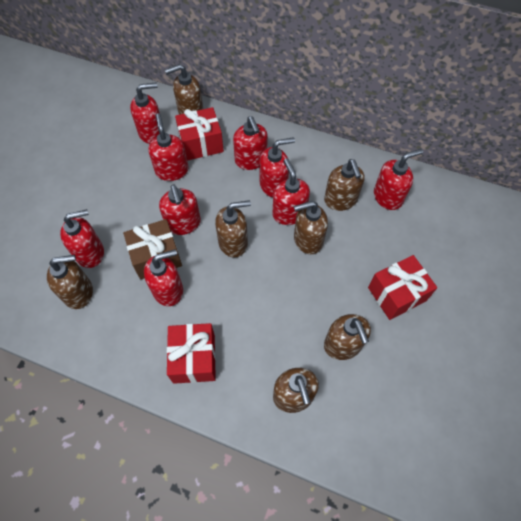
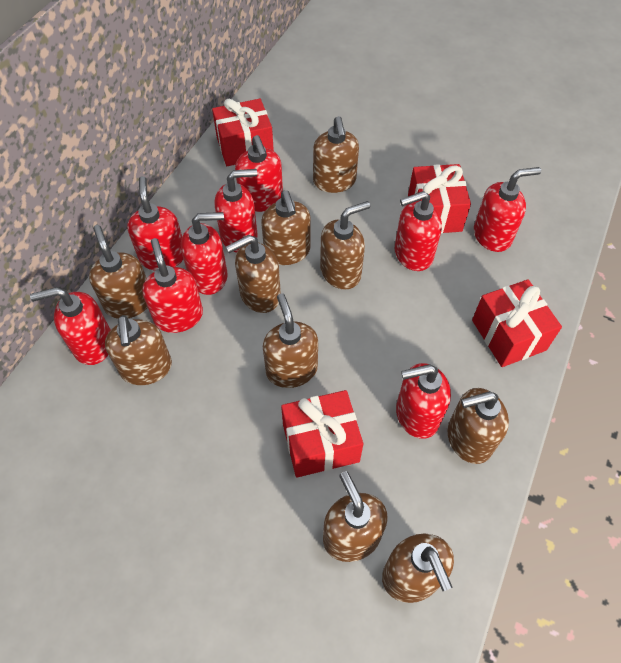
brown gift: [123,219,182,280] = 1 -> none = 0
brown soap dispenser: [47,255,93,309] [165,64,203,115] [215,200,251,258] [273,368,319,413] [294,201,328,254] [324,159,365,211] [324,314,371,360] = 7 -> [89,225,148,319] [105,315,172,385] [226,235,281,313] [261,190,311,265] [263,293,318,388] [313,116,359,193] [320,201,370,289] [323,471,388,562] [382,534,454,603] [447,388,509,464] = 10
red gift: [167,323,216,384] [175,107,224,161] [368,255,437,320] = 3 -> [212,98,274,166] [281,390,363,478] [408,164,471,234] [472,279,562,367] = 4

